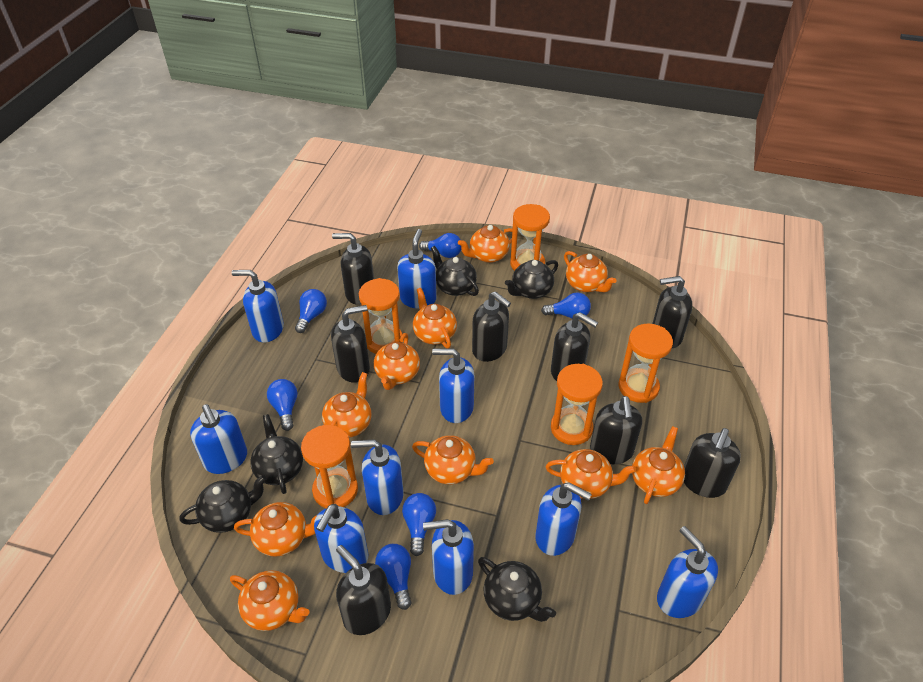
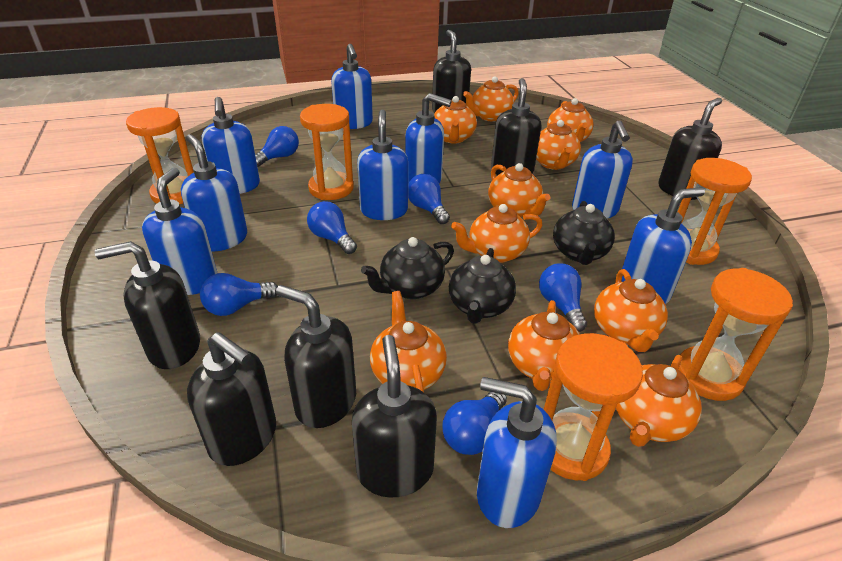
black soap dispenser: [331,305,370,383] [332,233,374,305] [336,545,391,635] [472,291,511,362] [551,312,598,381] [590,396,642,464] [652,276,693,348] [684,428,741,498] = 8 -> [95,241,200,369] [187,332,276,466] [276,285,356,428] [352,335,437,498] [432,30,471,113] [491,78,541,175] [658,98,722,200] = 7
black teapot: [179,475,267,533] [250,414,303,494] [431,246,479,296] [478,557,556,622] [505,260,558,299] = 5 -> [361,237,454,299] [449,248,516,324] [553,201,615,265] = 3

